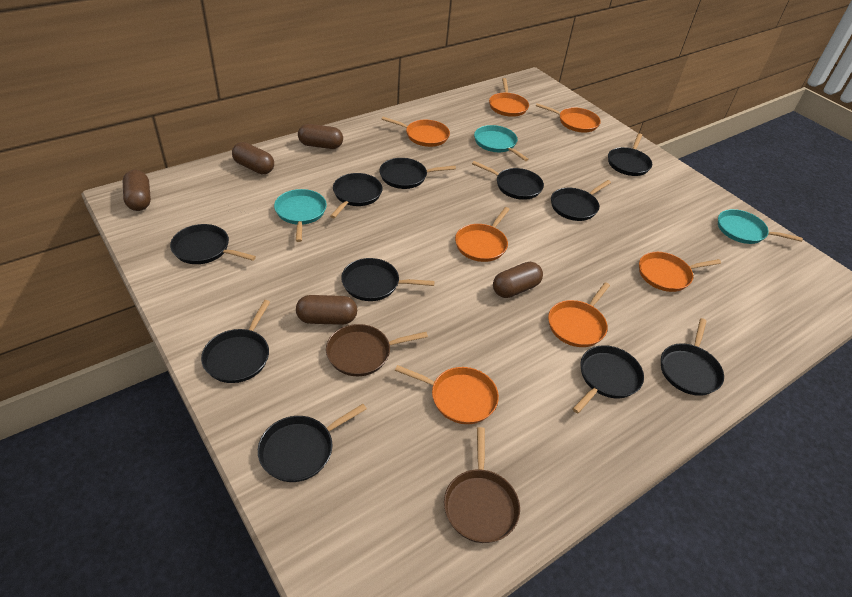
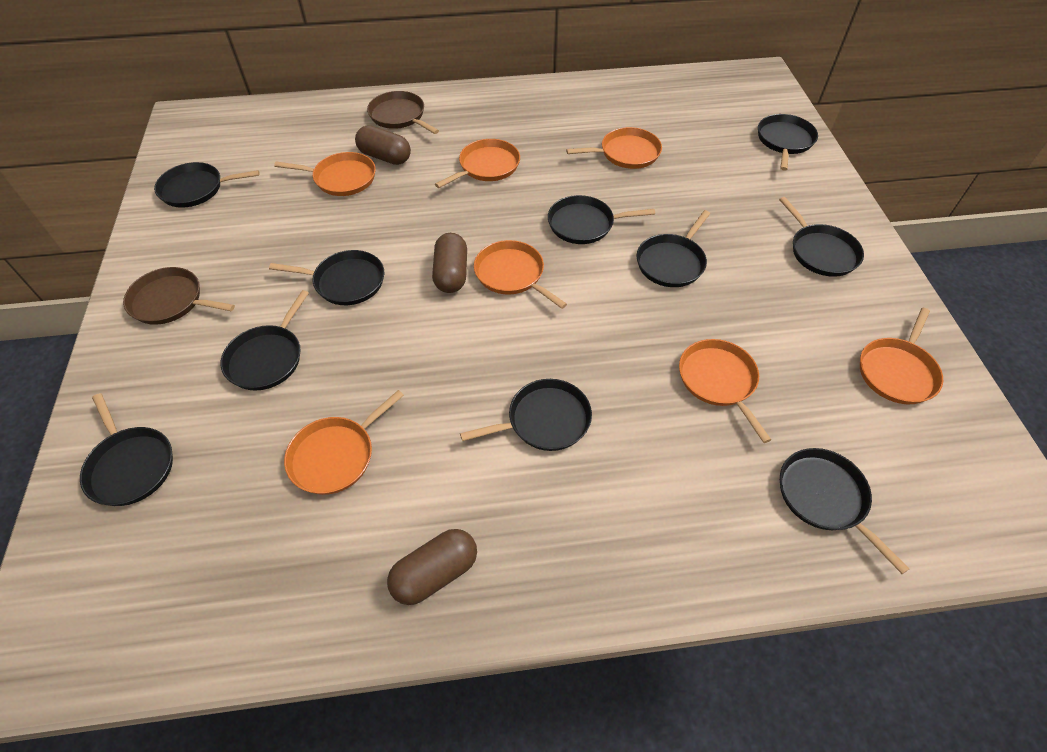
black pan: [170,224,256,264] [201,300,270,383] [258,404,367,482] [330,173,383,218] [341,258,435,301] [379,158,456,189] [472,161,544,200] [551,180,611,221] [572,345,644,413] [608,133,652,176] [661,318,724,396] = 11 -> [80,393,173,506] [154,162,260,208] [221,290,309,390] [269,250,384,305] [460,379,592,451] [548,195,655,244] [637,210,710,287] [758,114,818,171] [779,197,864,277] [780,448,909,574] = 10
brown capsule: [123,170,151,211] [232,142,274,174] [296,295,357,325] [298,124,343,149] [493,262,543,298] = 5 -> [355,125,411,165] [387,529,477,605] [432,233,467,293] = 3
turquoise pan: [274,189,327,242] [474,125,529,161] [718,209,803,244] = 3 -> none = 0

